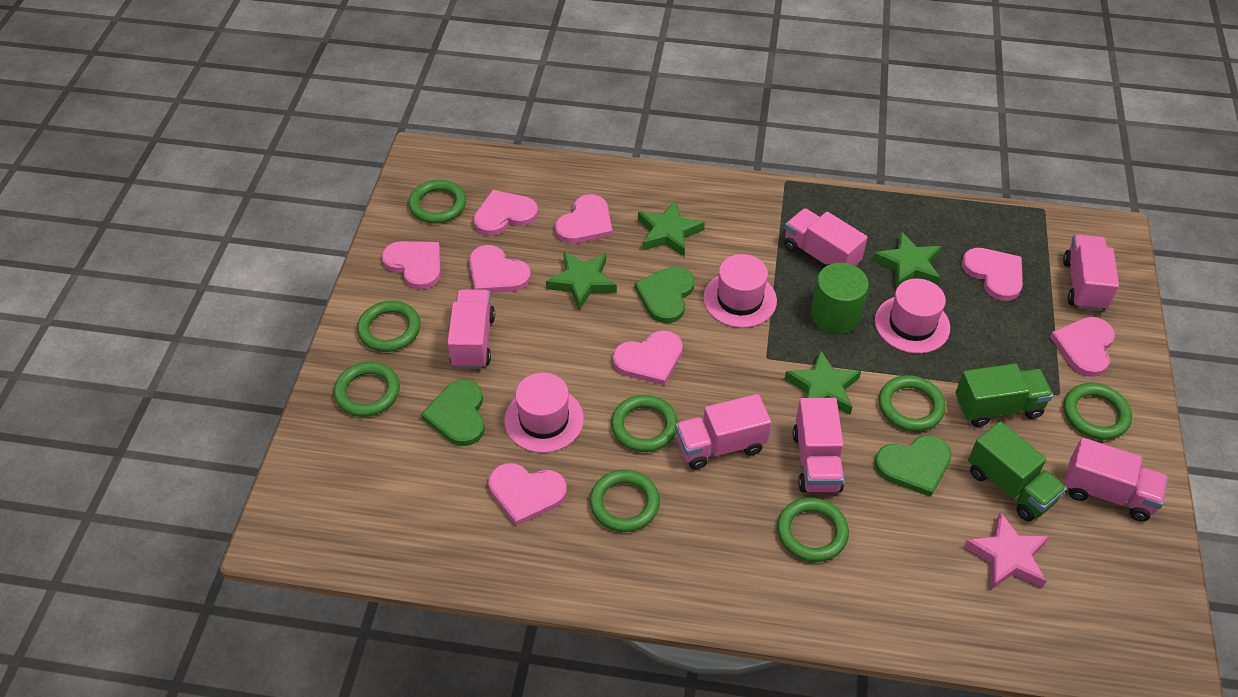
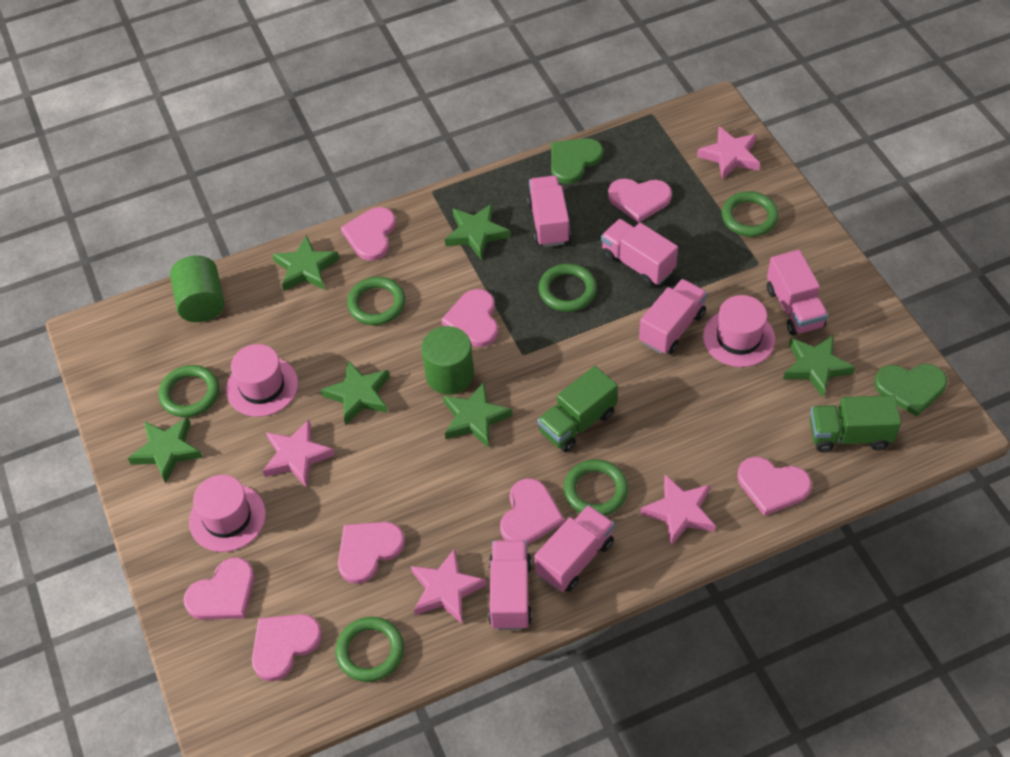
green cylinder: [811,263,869,334] = 1 -> [170,256,225,322] [421,326,474,395] = 2
green heart: [421,380,485,446] [634,266,695,323] [875,435,952,497] = 3 -> [551,138,603,184] [874,364,947,416] = 2
green ring: [334,362,400,417] [357,301,421,352] [408,180,466,224] [590,469,660,532] [611,395,678,452] [777,497,849,562] [879,375,946,432] [1063,383,1132,440] = 8 -> [159,365,219,417] [335,617,404,682] [347,277,405,325] [538,263,597,312] [564,459,628,516] [722,191,779,237] = 6
green star: [546,251,617,310] [638,200,705,256] [785,350,861,415] [872,231,942,289] = 4 -> [128,417,203,484] [272,235,339,291] [321,361,390,425] [443,382,512,448] [445,204,510,259] [783,335,855,397] = 6
pink star: [963,512,1049,590] = 1 -> [263,420,335,488] [411,548,486,623] [640,475,716,546] [697,126,760,180] = 4

